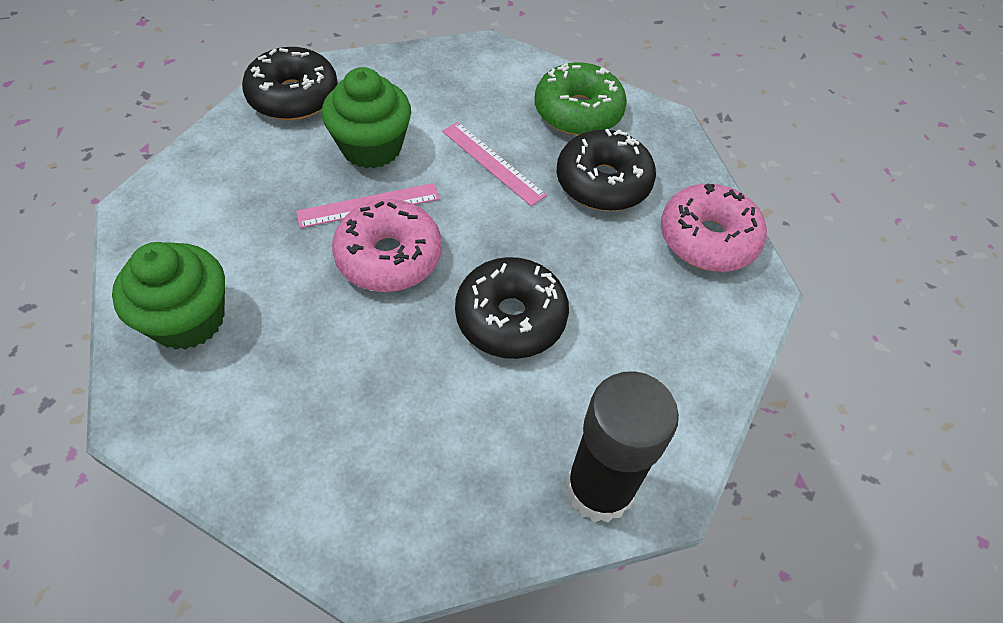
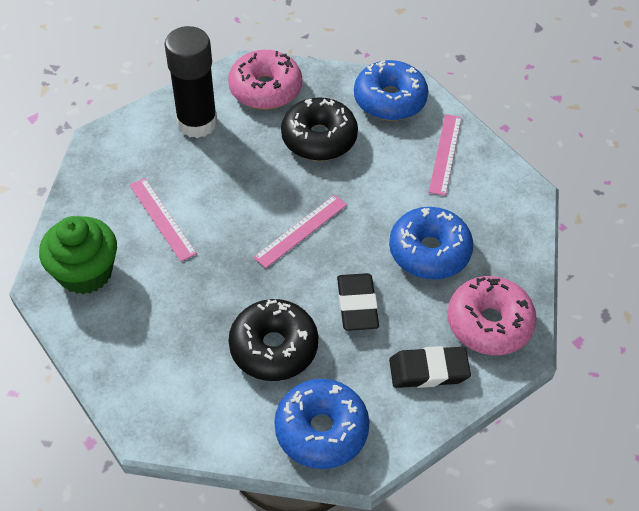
black donut: [242,47,338,120] [455,257,569,359] [557,129,656,211] = 3 -> [228,299,318,381] [281,97,358,161] = 2
black eraser: none = 0 -> [337,273,379,331] [389,346,471,388] = 2
blue donut: none = 0 -> [274,379,369,469] [354,60,428,121] [389,207,473,280] = 3
green cupcake: [112,242,225,350] [322,67,411,169] = 2 -> [39,216,117,294] = 1
green donut: [535,62,627,136] = 1 -> none = 0
pink ruler: [296,183,440,228] [442,122,547,206] = 2 -> [129,178,197,262] [253,195,347,268] [429,114,462,196] = 3

